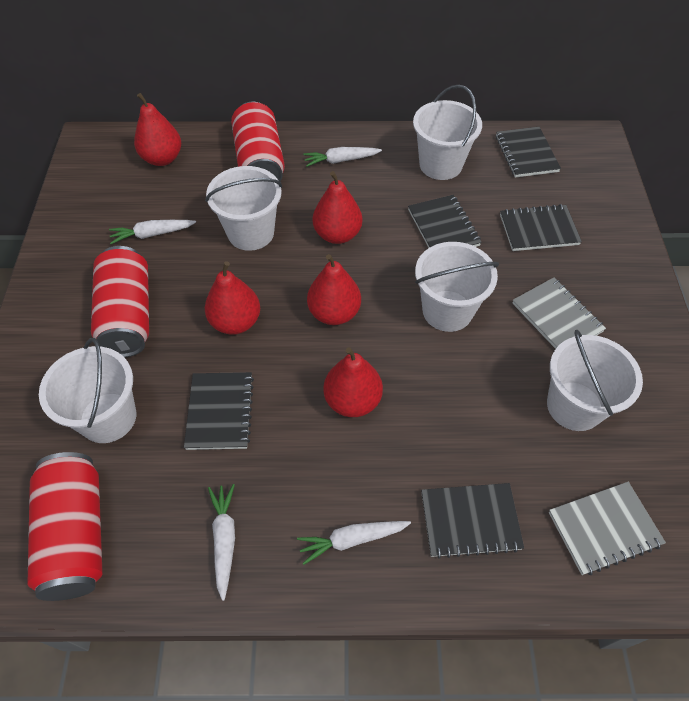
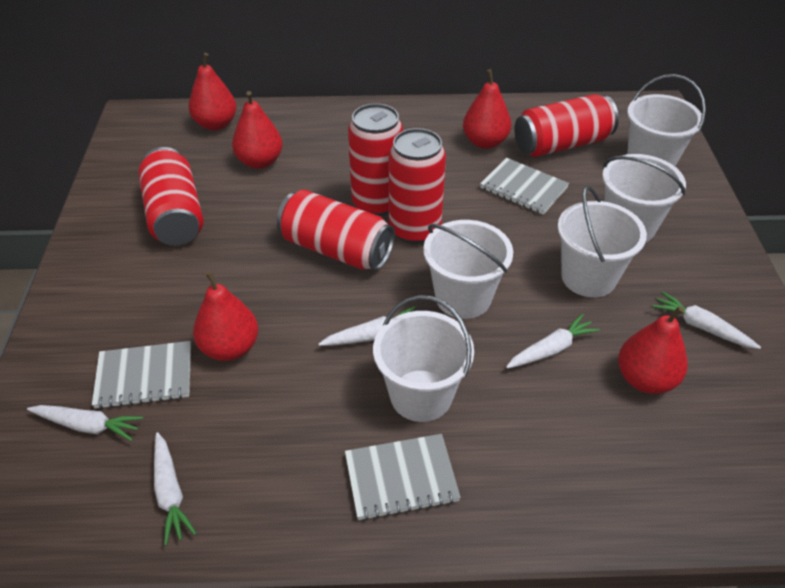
black notebook: [184,372,254,450] [408,195,482,248] [421,483,524,559] [496,127,561,178] [500,204,582,251] = 5 -> none = 0
grey notebook: [512,278,606,349] [549,482,666,575] = 2 -> [92,341,191,409] [345,434,461,521] [480,158,569,215] = 3
red can: [27,452,103,601] [91,246,149,358] [231,101,285,182] = 3 -> [138,147,203,246] [277,190,395,270] [348,103,403,216] [389,128,446,244] [515,94,619,157] = 5
white carrot: [109,220,196,244] [208,484,235,601] [297,521,411,565] [303,147,382,167] = 4 -> [27,405,143,441] [154,432,197,546] [319,306,416,346] [506,314,600,369] [652,291,761,349] = 5

